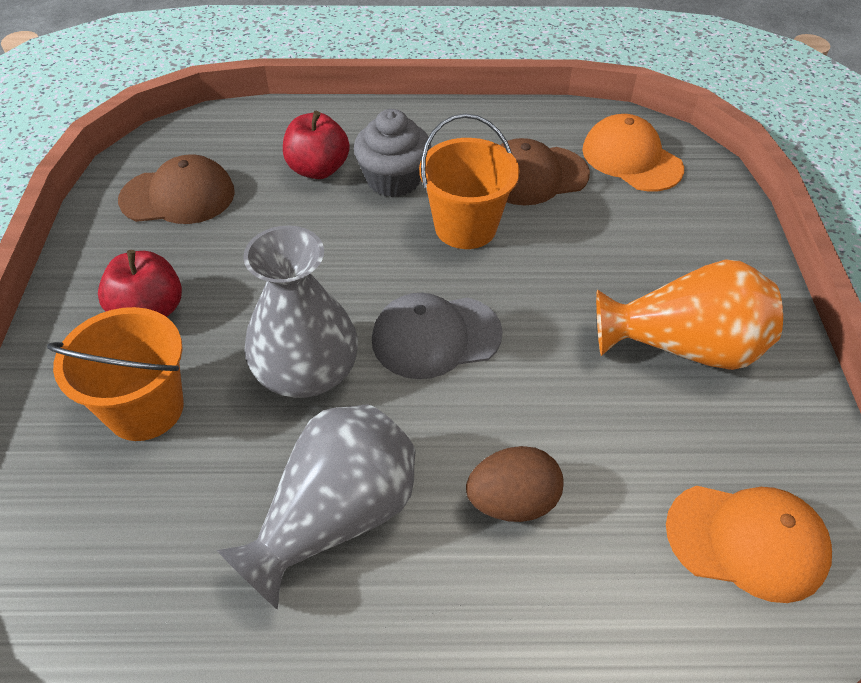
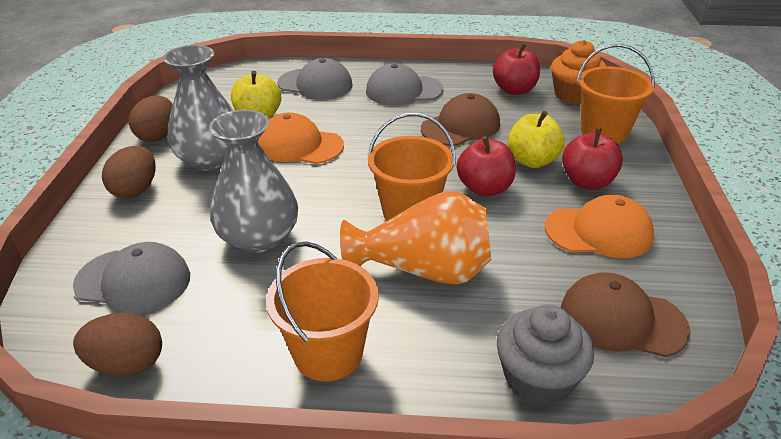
brown egg: [466,446,564,522] = 1 -> [73,313,162,377] [102,146,156,198] [129,96,173,142] = 3
grey cap: [372,293,503,379] = 1 -> [73,242,190,314] [278,58,353,99] [366,63,444,105] = 3
orange bucket: [47,307,184,441] [419,113,520,249] = 2 -> [266,241,379,382] [368,113,456,221] [577,44,655,144] = 3
orange cupcake: none = 0 -> [551,40,606,104] = 1
red apple: [98,250,182,317] [283,111,350,179] = 2 -> [457,136,516,196] [493,44,540,95] [562,128,623,190] = 3
yellow apple: none = 0 -> [231,71,281,119] [508,111,565,168] = 2

